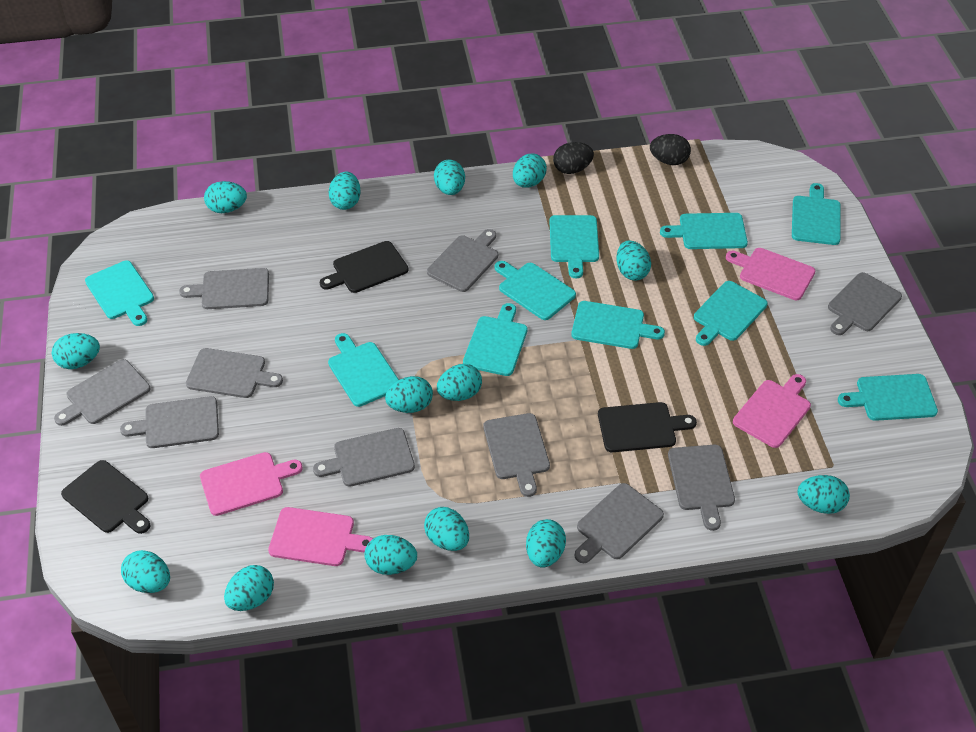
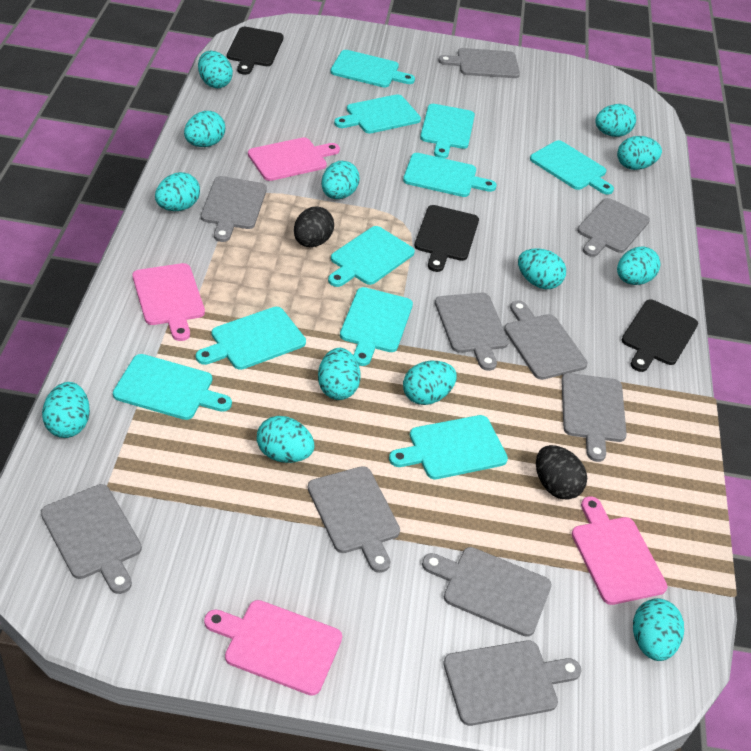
turquoise egg: [52,333,100,369] [121,550,170,593] [204,181,247,213] [224,565,274,611] [329,172,361,210] [365,535,417,575] [385,376,433,413] [424,507,469,551] [434,160,465,195] [437,364,482,401] [513,154,547,188] [526,519,566,568] [616,240,651,281] [797,475,850,514] = 14 -> [42,382,90,438] [155,172,200,211] [184,111,225,147] [198,51,233,88] [257,416,315,463] [318,348,361,400] [321,161,360,199] [403,361,457,405] [518,248,566,289] [595,104,636,137] [617,136,662,170] [617,246,660,285] [633,598,684,661] = 13

